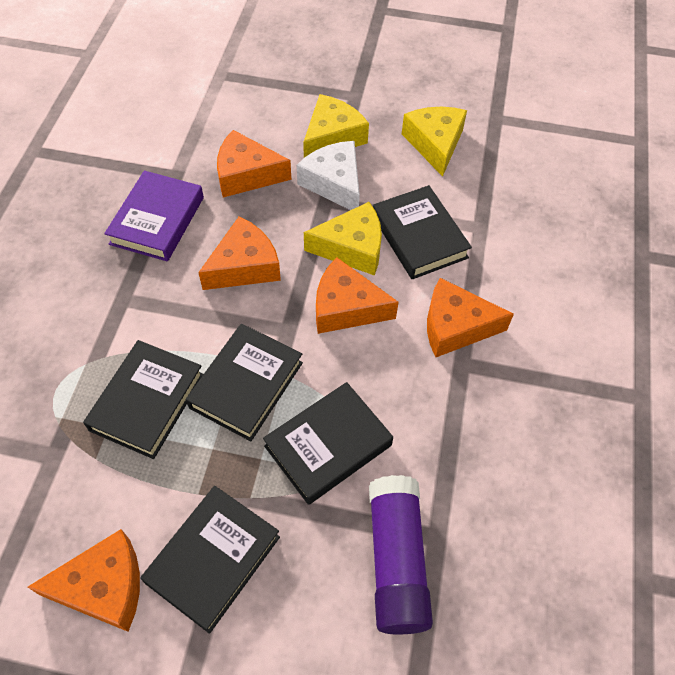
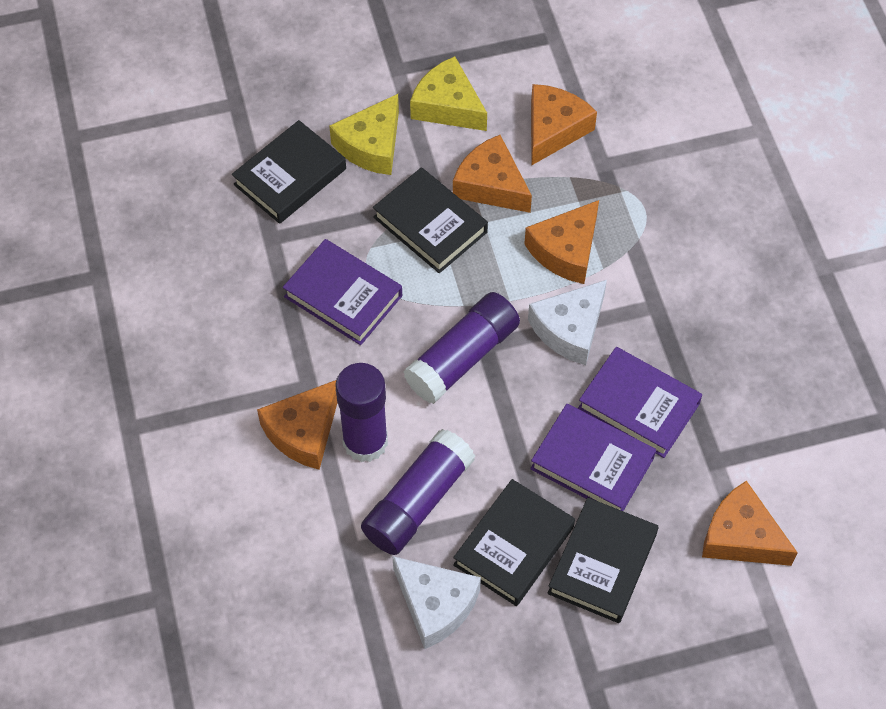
black book: [83,340,203,459] [140,486,280,634] [186,324,303,441] [263,382,393,505] [373,185,472,279] = 5 -> [232,120,346,224] [373,167,488,273] [453,479,575,606] [548,498,658,623] = 4
purple book: [104,171,204,262] = 1 -> [283,239,402,345] [530,404,656,511] [578,347,702,458] = 3
purple glue stick: [369,475,433,634] = 1 -> [335,363,388,462] [361,429,475,555] [403,292,520,404] = 3
white cheese: [297,141,360,210] = 1 -> [392,556,481,649] [528,280,607,365] = 2
yellow cheese: [303,94,369,158] [304,202,382,276] [402,107,467,177] = 3 -> [329,94,399,175] [410,56,487,131] = 2

